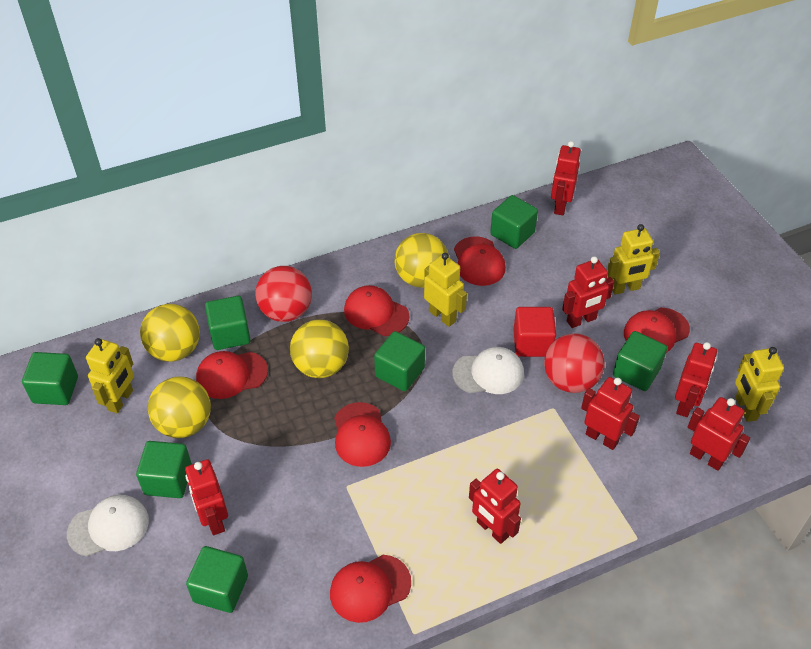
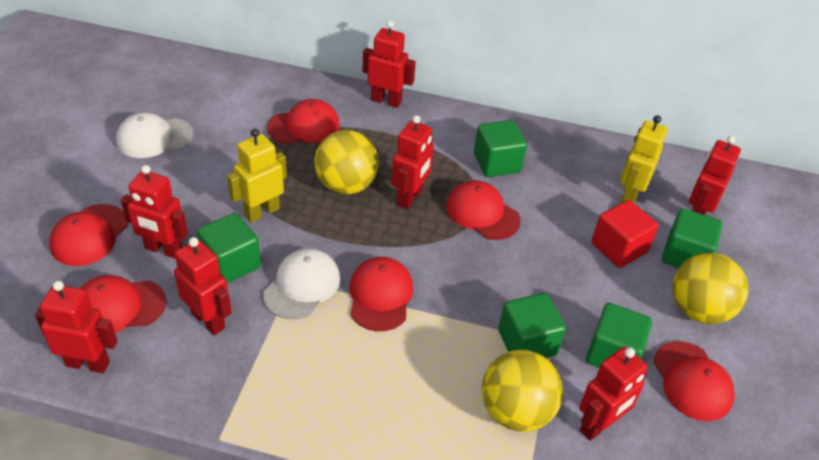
green cube: [22,352,78,405] [136,441,192,498] [186,546,248,613] [205,296,251,350] [374,331,425,391] [490,195,538,249] [613,331,667,391] = 7 -> [197,213,261,283] [474,120,527,177] [498,293,566,358] [586,303,652,368] [662,208,722,268] = 5
red ball: [255,266,312,322] [544,333,605,393] = 2 -> none = 0
yellow ball: [140,304,200,362] [148,377,211,438] [290,319,349,378] [395,233,449,288] = 4 -> [314,130,379,194] [482,350,563,432] [673,253,748,324] = 3
yellow robot: [86,338,134,413] [424,253,467,327] [607,224,660,295] [735,347,784,422] = 4 -> [227,129,287,223] [620,115,668,203] = 2

